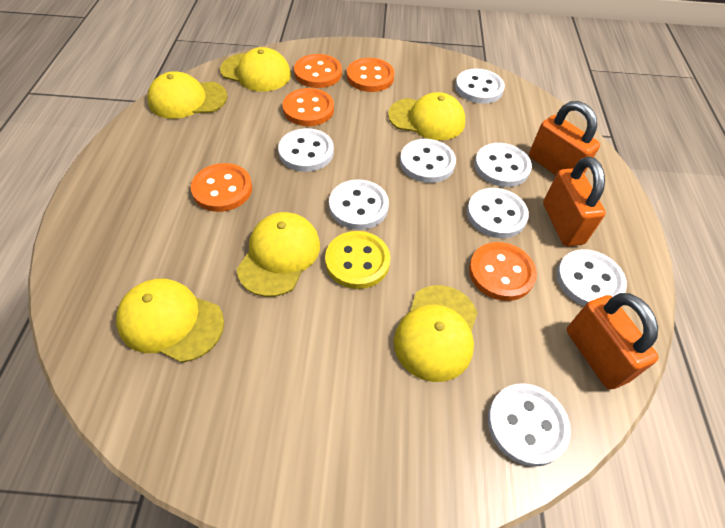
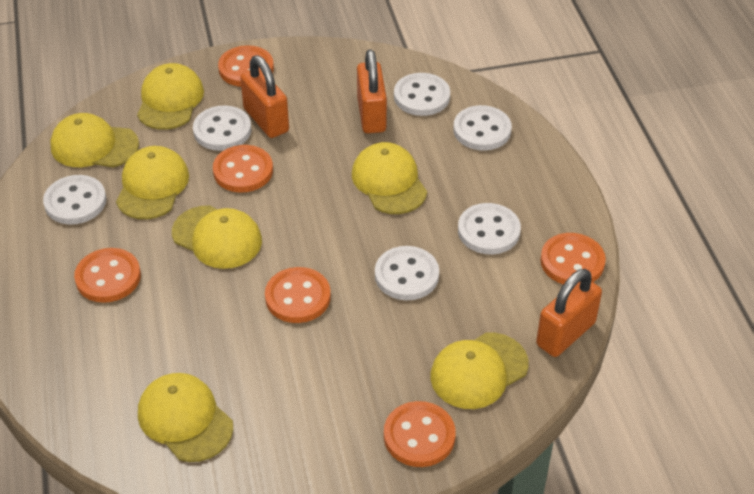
orange button: [191,163,252,212] [283,88,334,126] [294,54,342,88] [347,58,395,92] [469,242,537,301] = 5 -> [74,248,141,303] [213,145,273,192] [218,45,274,87] [265,267,331,323] [384,401,456,467] [540,233,606,285] = 6
white button: [278,128,334,172] [329,179,389,230] [400,139,456,183] [455,68,505,104] [467,188,529,238] [475,143,532,187] [488,383,571,467] [556,249,627,306] = 8 -> [43,175,106,225] [193,106,251,151] [375,246,439,300] [394,73,450,116] [453,105,512,151] [458,203,521,255] = 6
yellow button: [325,231,390,289] = 1 -> none = 0
yellow cap: [116,279,224,363] [148,71,227,119] [220,47,291,92] [237,212,320,297] [388,92,465,140] [394,285,478,382] = 6 -> [50,113,139,168] [116,146,189,219] [137,63,204,130] [138,373,233,462] [172,205,262,269] [352,142,427,214] [431,333,529,409] = 7

